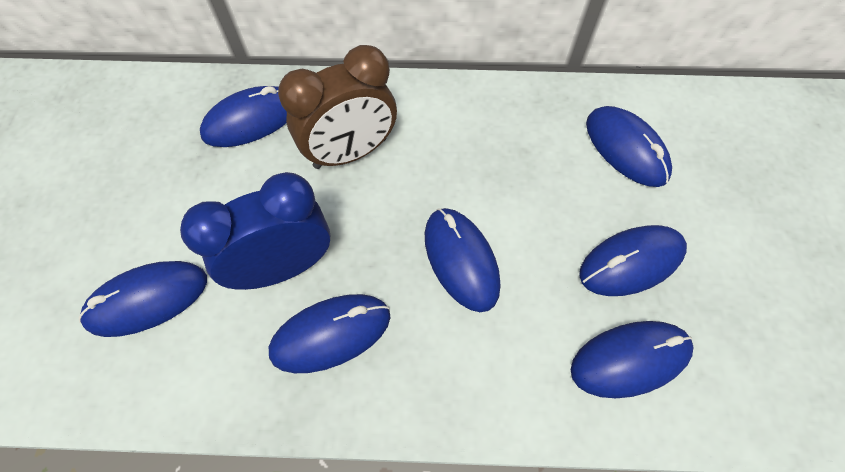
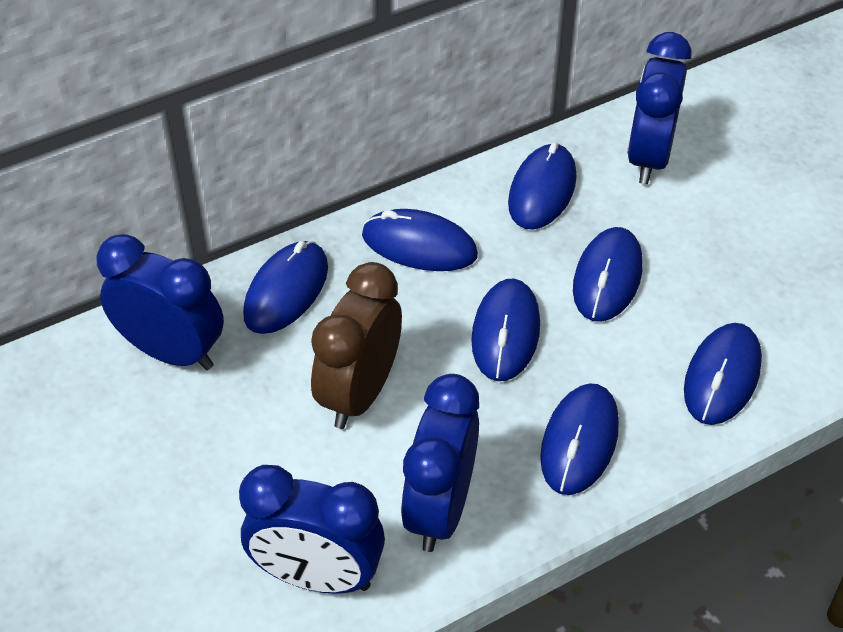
blue clock: [180,172,330,290] = 1 -> [96,234,224,370] [239,465,385,594] [401,374,479,552] [627,32,691,184] = 4

